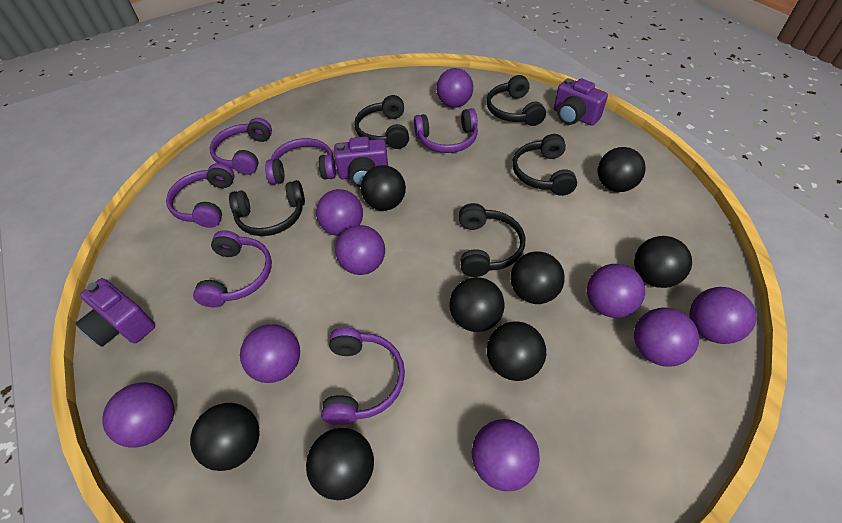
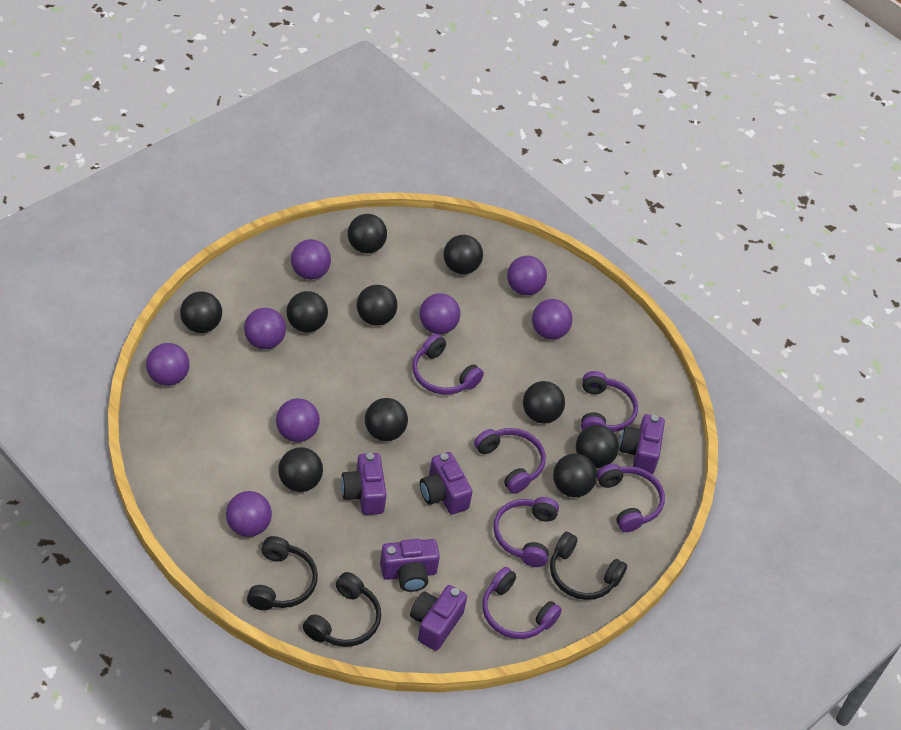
black ball: [190,403,260,471] [306,428,374,500] [361,165,406,211] [450,277,505,332] [487,321,546,381] [510,252,565,304] [598,147,646,192] [634,236,692,288] = 8 -> [180,291,222,333] [278,447,323,492] [287,291,328,332] [348,214,387,253] [357,285,398,326] [365,398,408,441] [443,235,483,274] [523,381,565,424] [553,454,597,497] [576,425,619,468] = 10
black headphones: [229,180,305,236] [354,95,409,149] [459,203,525,277] [486,75,546,126] [513,134,577,196] = 5 -> [247,536,318,610] [303,572,381,647] [550,532,627,600] = 3
purple ball: [102,383,174,448] [240,324,300,383] [316,189,363,236] [335,225,385,275] [436,68,473,108] [472,419,540,491] [587,264,645,318] [634,308,699,367] [690,287,756,344] = 9 -> [146,343,190,386] [226,491,272,537] [244,308,286,349] [276,398,320,442] [291,239,331,280] [420,293,460,334] [507,256,547,295] [532,299,573,340] = 8
purple camera: [75,278,155,347] [334,136,388,187] [554,78,608,125] = 3 -> [341,453,386,515] [380,539,440,592] [410,585,467,651] [420,452,473,514] [619,414,665,474] = 5

